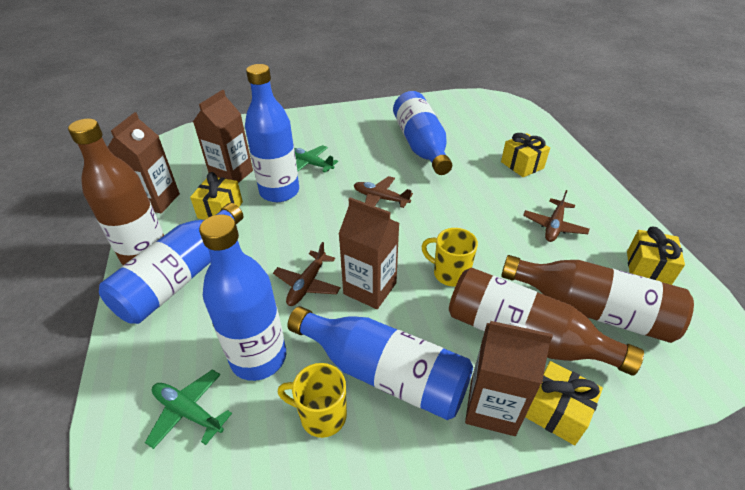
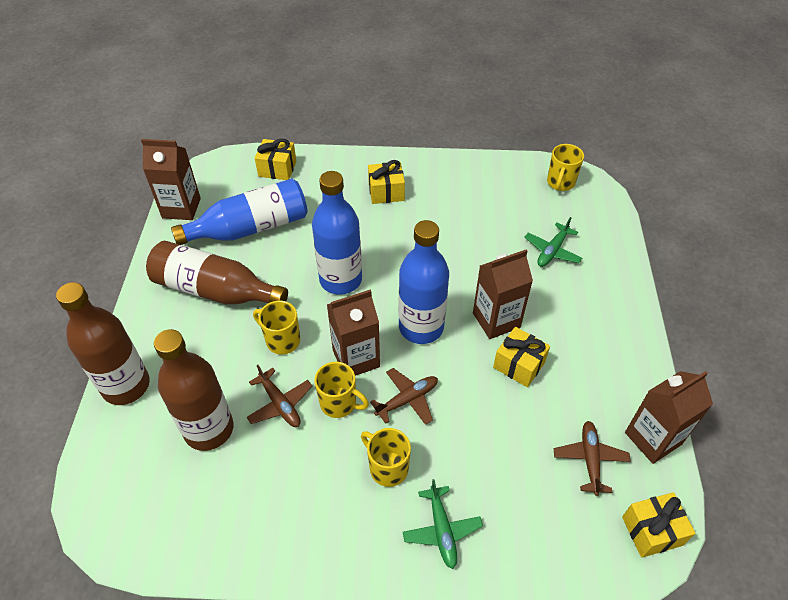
blue bottle: [99,203,243,324] [199,214,286,381] [245,64,299,202] [288,306,473,420] [393,91,452,175] = 5 -> [171,179,307,245] [312,171,362,295] [398,220,449,344] = 3
yellow mug: [278,363,347,438] [421,228,478,287] = 2 -> [253,301,300,355] [314,362,369,418] [361,428,411,487] [547,144,584,191] = 4

